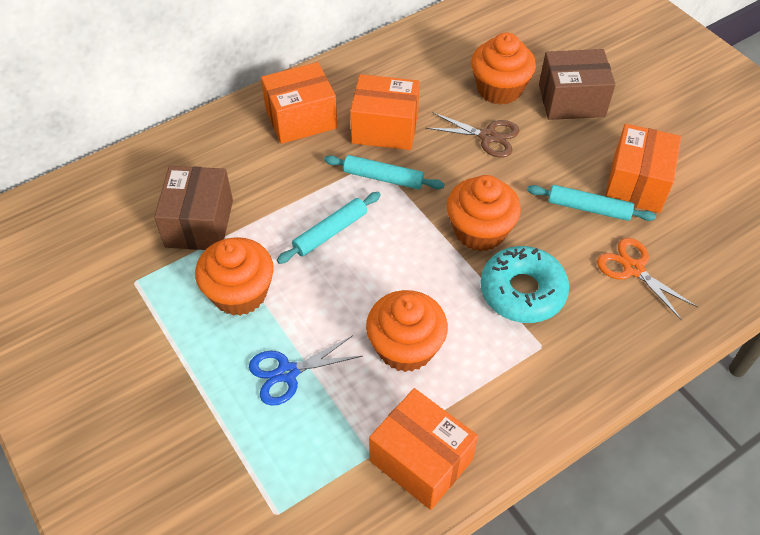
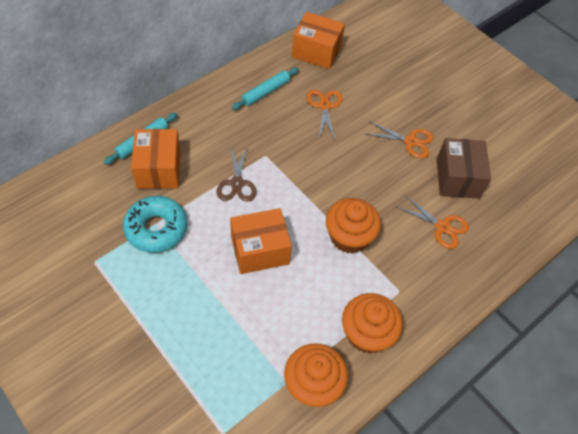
blue scissors: [249,335,363,406] = 1 -> none = 0
brown box: [154,166,233,250] [539,49,616,120] = 2 -> [437,138,491,199] = 1
orange box: [261,62,338,144] [350,74,420,150] [369,388,478,510] [605,124,681,213] = 4 -> [131,129,181,189] [230,208,292,274] [292,12,345,69] = 3
orange cupcake: [195,237,274,316] [366,290,448,372] [447,175,521,251] [471,33,536,105] = 4 -> [284,343,348,407] [326,198,381,253] [342,293,403,353] = 3
orange scissors: [597,238,698,321] = 1 -> [307,90,343,140] [366,121,434,158] [396,195,469,249] = 3
turquoise rolling pin: [277,192,381,264] [324,155,445,190] [527,185,656,221] = 3 -> [104,113,177,165] [232,68,299,110] = 2

